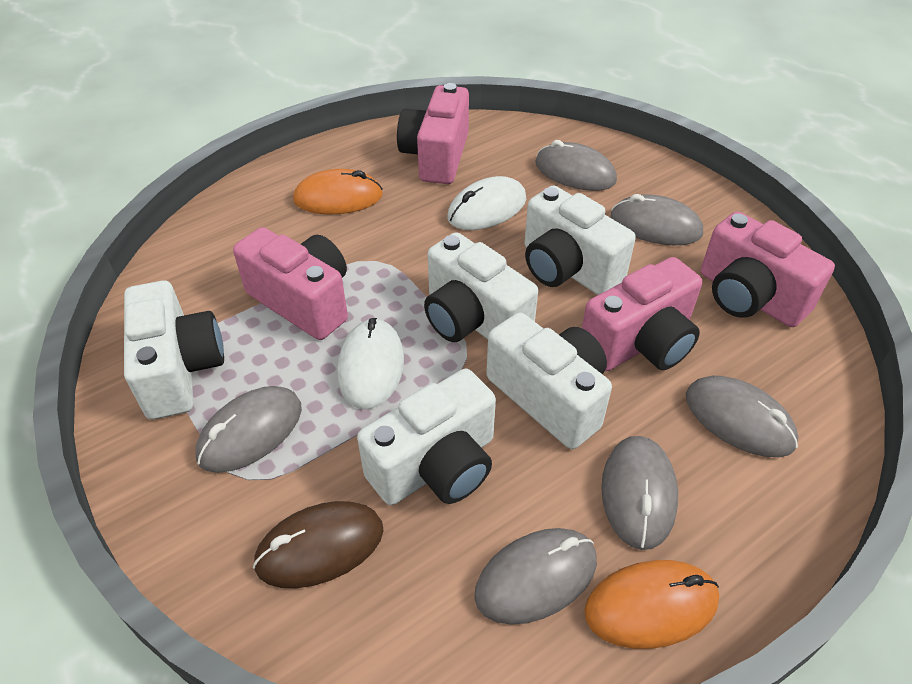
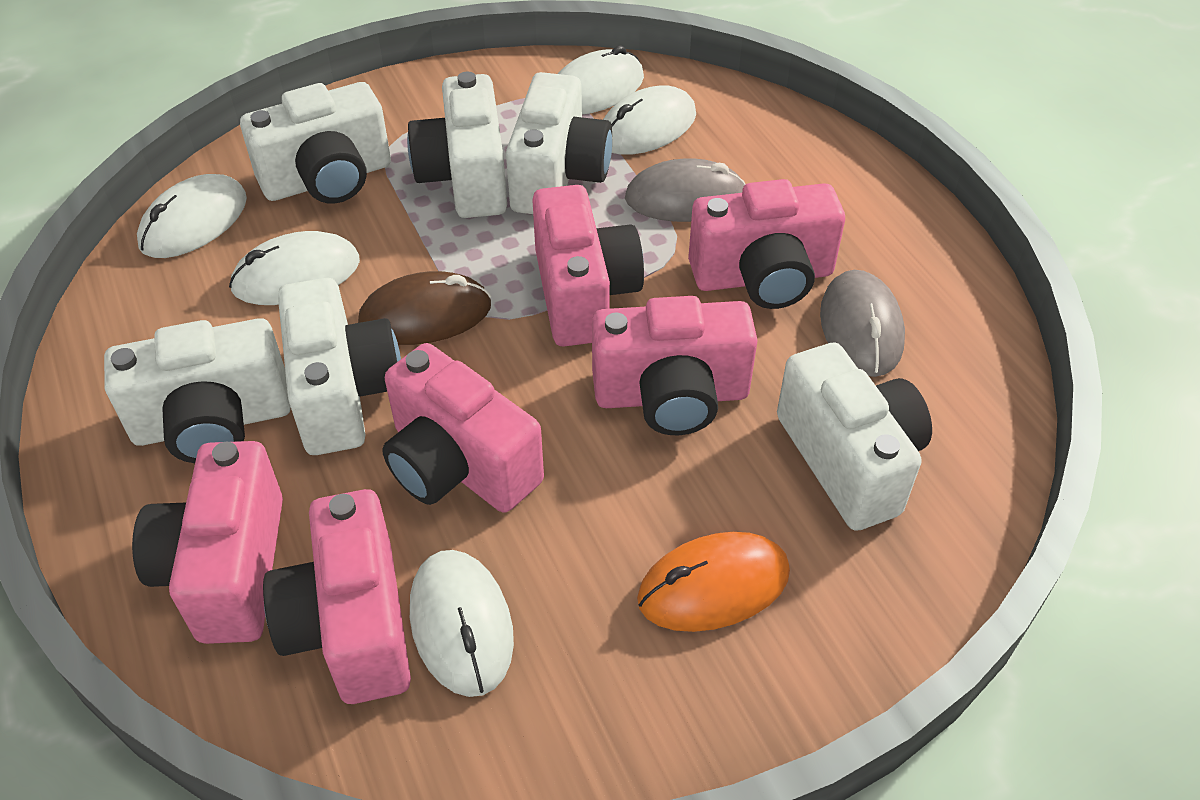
grey mouse: [196,386,302,473] [474,528,597,625] [535,140,617,191] [601,436,678,550] [611,194,703,245] [686,376,798,457] = 6 -> [625,158,745,222] [820,270,905,377] = 2
orange mouse: [293,169,383,215] [584,560,719,649] = 2 -> [637,532,790,632] = 1
pink camera: [233,227,348,340] [397,83,469,184] [582,257,702,371] [701,211,835,327] = 4 -> [132,441,283,644] [263,489,411,704] [382,343,544,513] [532,185,644,346] [592,296,758,435] [688,179,845,309] = 6
white camera: [124,280,224,419] [357,369,496,505] [424,232,538,342] [486,312,612,449] [524,185,636,295] = 5 -> [104,318,291,463] [240,82,391,204] [278,278,401,455] [407,72,507,218] [506,72,612,214] [777,342,932,531] = 6
white mouse: [337,318,404,409] [447,176,526,230] = 2 -> [137,174,247,258] [229,231,360,305] [410,550,514,697] [558,45,644,114] [603,85,696,155] = 5

